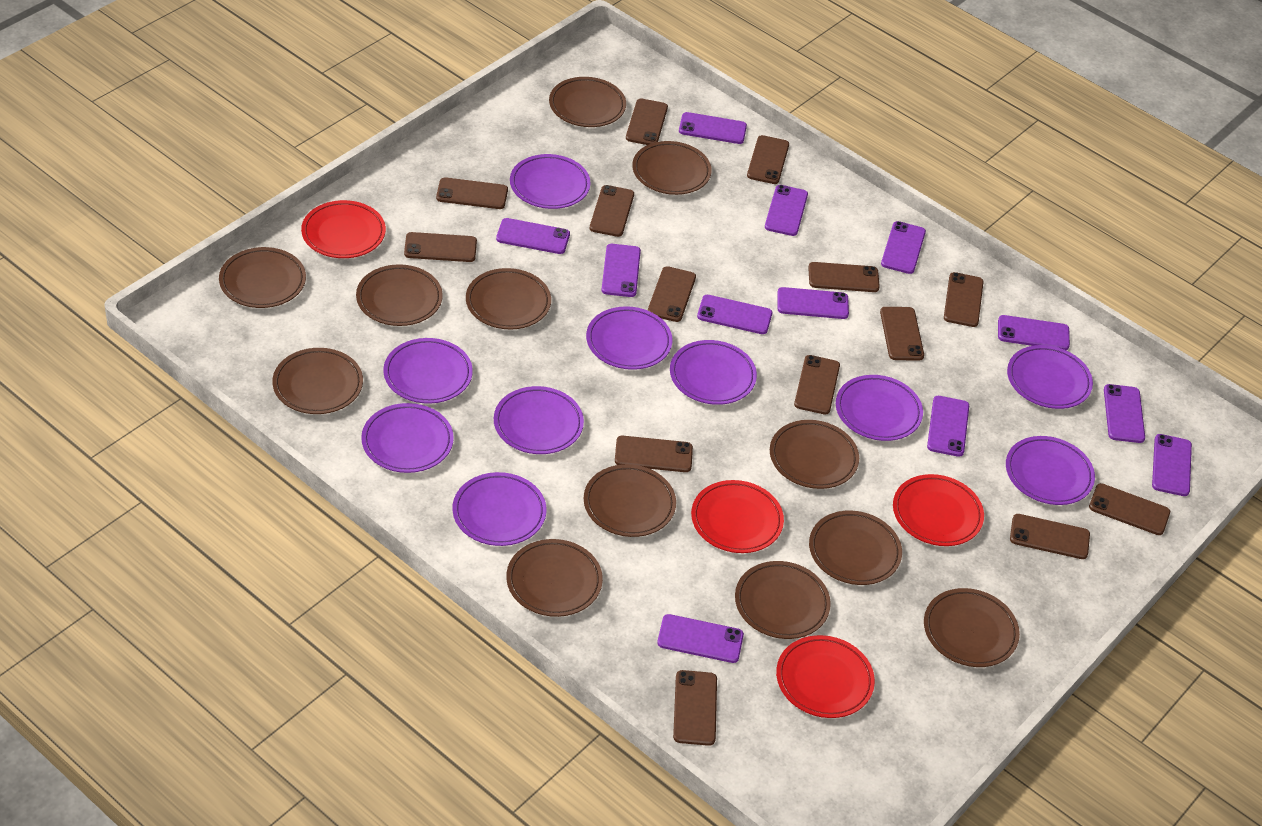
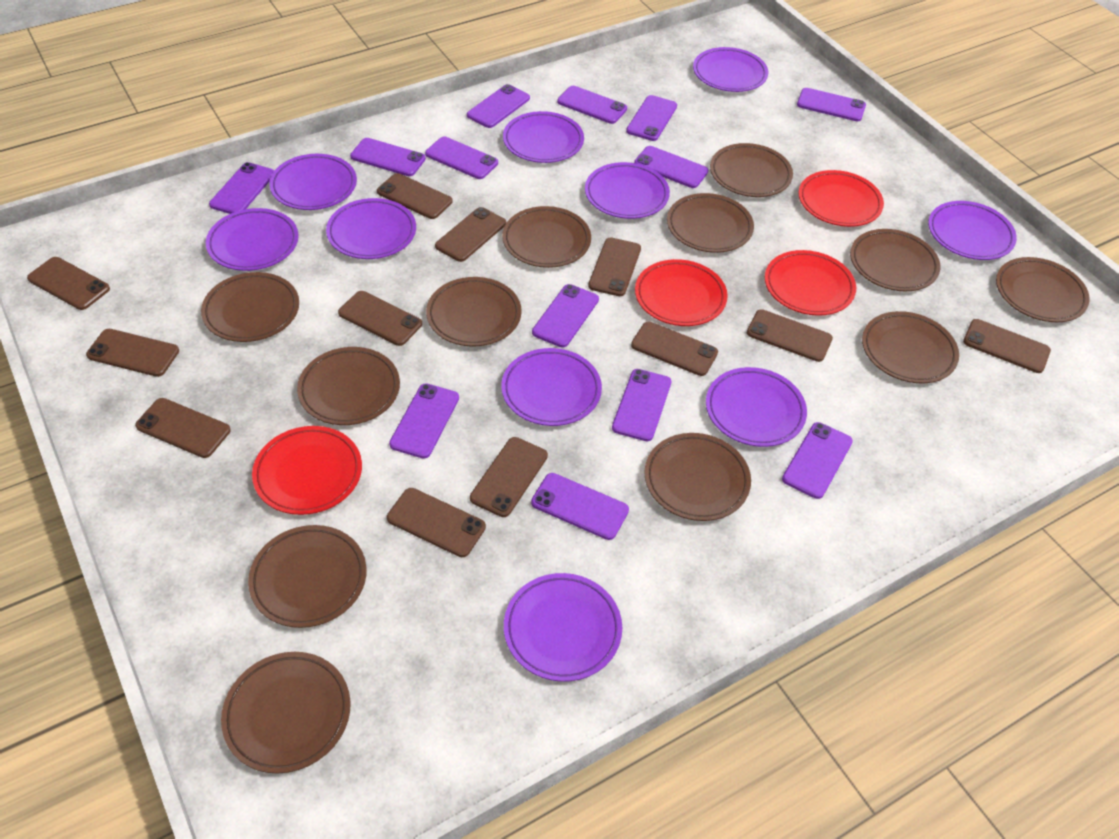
brown phone: [404,232,477,262] [436,177,508,209] [590,185,634,237] [615,436,693,472] [626,99,668,145] [648,266,696,322] [673,670,717,746] [747,135,789,184] [794,355,840,415] [808,262,880,292] [880,307,924,361] [944,272,984,327] [1010,514,1090,559] [1089,483,1170,535] = 14 -> [27,257,110,310] [86,329,179,377] [135,398,231,458] [338,291,422,346] [377,173,452,219] [387,488,486,557] [435,207,506,262] [470,437,548,517] [588,237,641,296] [631,322,718,376] [747,309,833,362] [963,319,1051,373] = 12
purple phone: [496,218,570,254] [602,244,641,297] [657,614,744,663] [679,112,747,144] [697,295,772,334] [765,185,808,236] [777,287,849,319] [881,221,926,274] [927,396,969,457] [998,315,1070,350] [1104,384,1145,443] [1152,434,1192,496] = 12 -> [209,162,274,214] [350,138,426,176] [389,383,459,459] [425,136,498,179] [467,84,530,128] [531,473,629,540] [532,284,599,347] [557,86,627,124] [612,369,671,441] [626,95,677,141] [634,146,708,188] [782,422,853,499] [797,88,866,122] = 13

